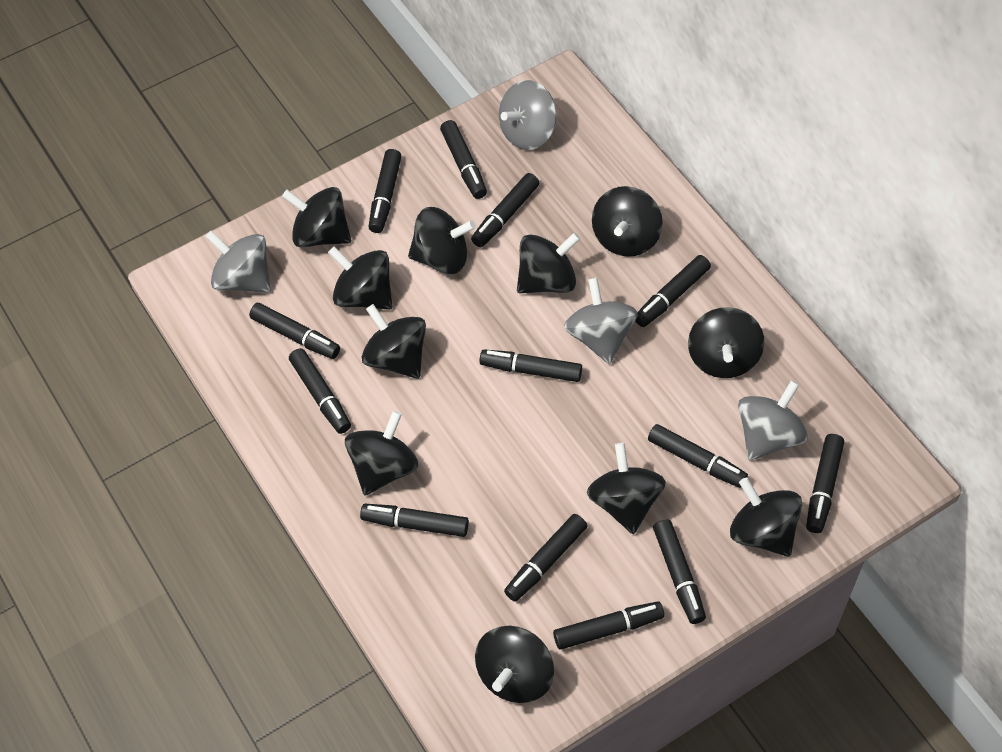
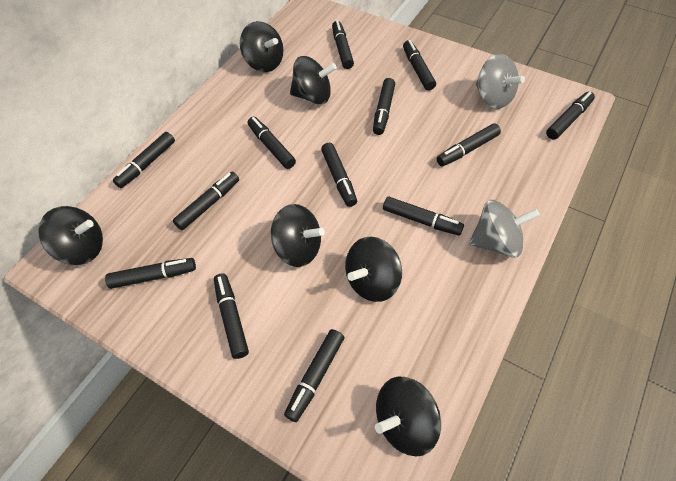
black spinning top: [282,187,351,247] [328,246,393,310] [345,411,418,495] [362,304,426,379] [408,207,476,274] [475,626,554,703] [517,232,580,293] [587,443,666,534] [592,186,663,257] [688,307,764,378] [730,477,803,557] = 11 -> [39,206,103,265] [240,21,284,72] [271,204,325,267] [290,56,337,104] [345,237,402,302] [375,377,441,457] = 6
grey spinning top: [205,231,271,293] [499,80,557,150] [564,278,638,364] [738,380,808,460] = 4 -> [469,200,540,258] [475,54,525,109] = 2

